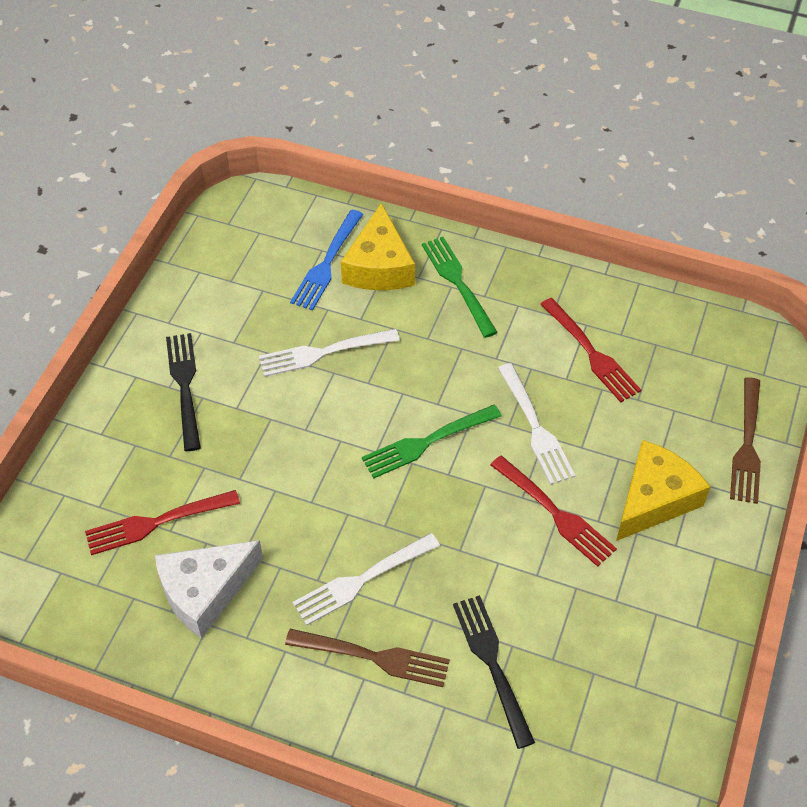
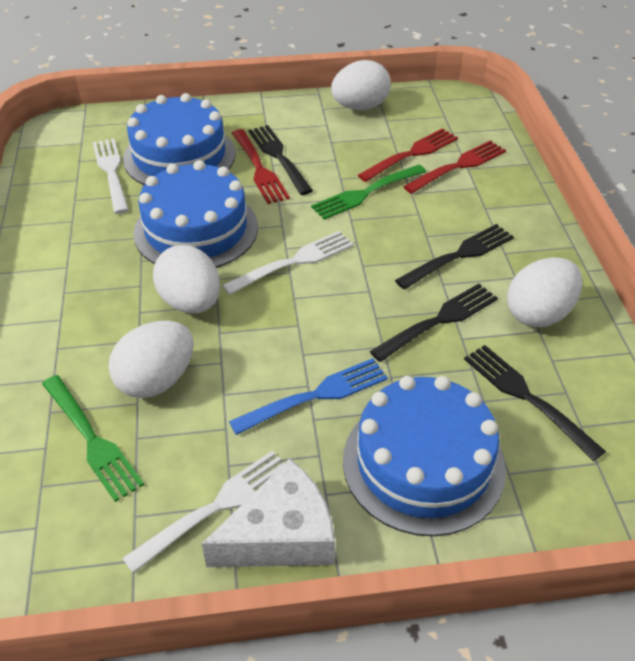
black fork: [166,333,201,451] [453,595,535,749] = 2 -> [248,125,313,195] [370,284,498,362] [395,224,514,289] [464,345,606,461] = 4
blue cake: none = 0 -> [123,93,236,185] [133,160,258,268] [343,376,506,536] = 3
brown fork: [285,629,450,687] [730,377,761,504] = 2 -> none = 0
white egg: none = 0 -> [108,321,194,398] [153,245,220,313] [331,60,391,110] [507,258,583,327] = 4
yellow cheese: [341,203,415,290] [616,440,710,541] = 2 -> none = 0

